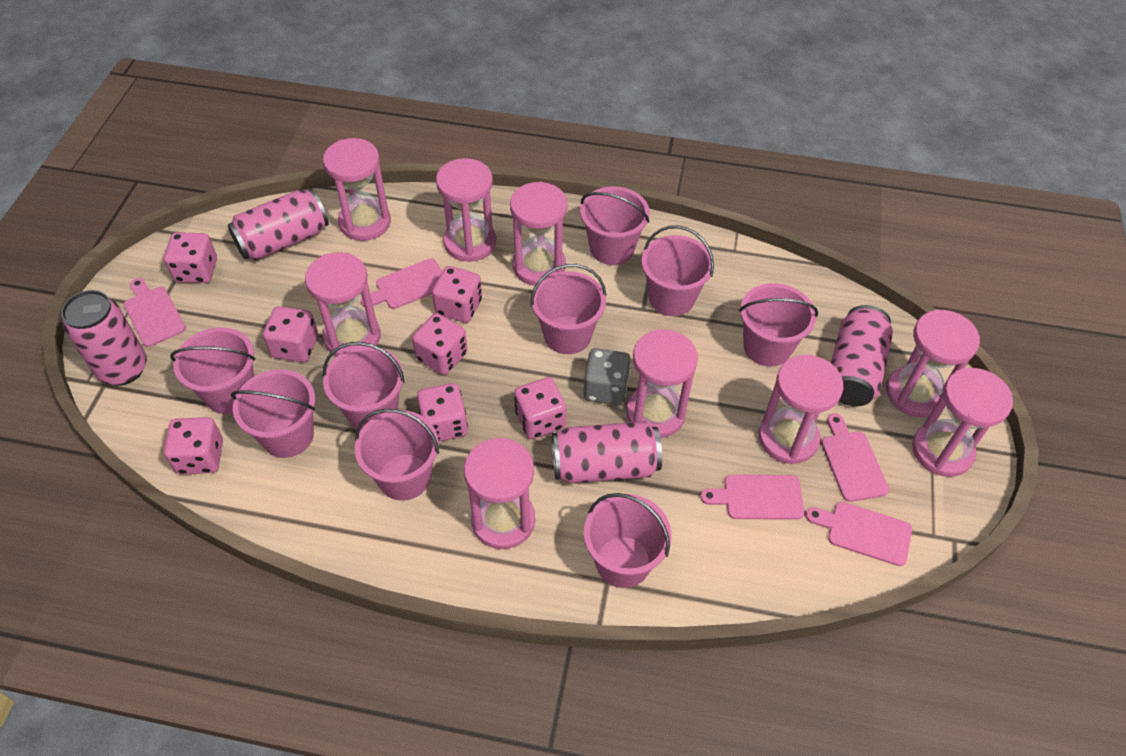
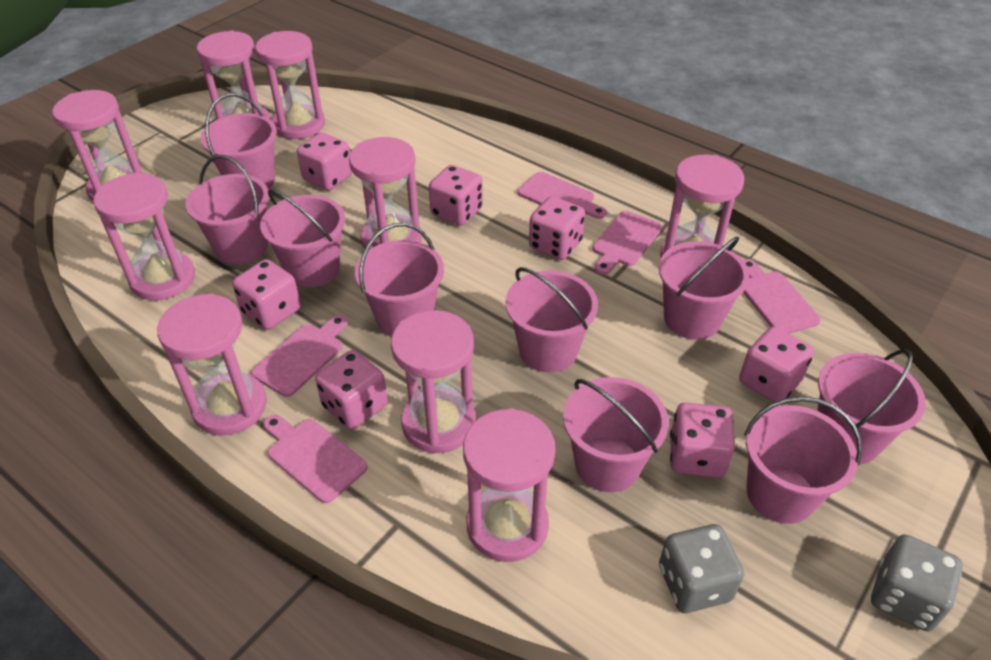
grey dice: [583,348,631,405] = 1 -> [659,524,744,613] [871,534,963,631] = 2
pink can: [61,290,147,386] [228,189,329,260] [552,421,662,483] [831,305,893,406] = 4 -> none = 0

